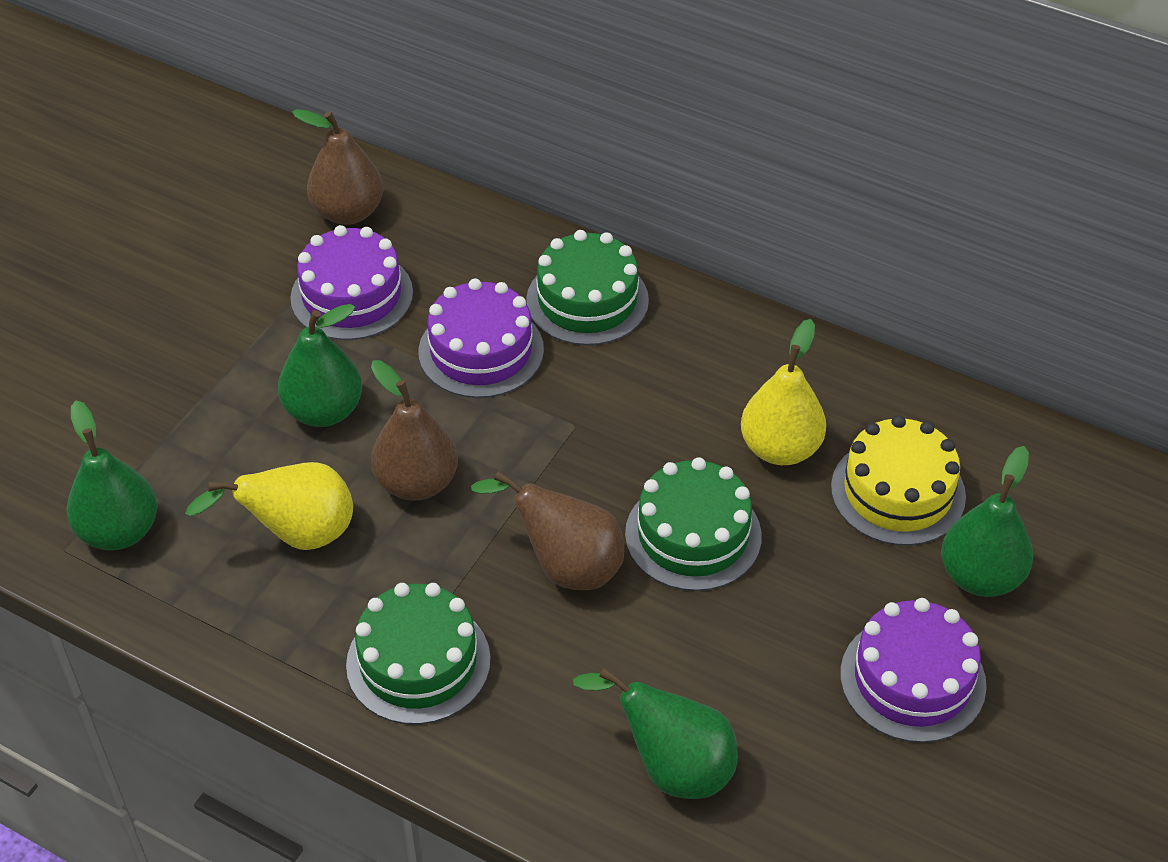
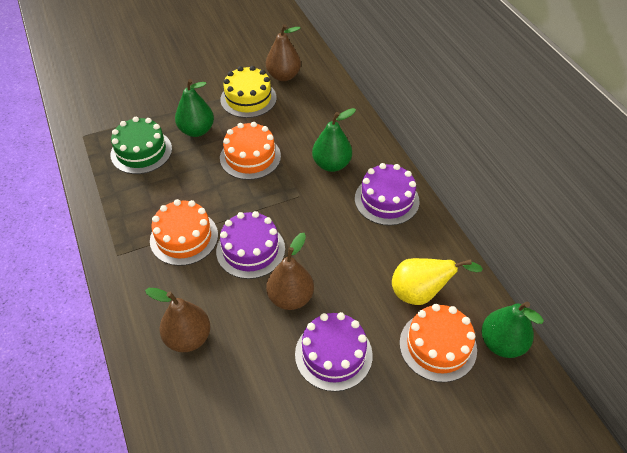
green cake: [346,583,491,725] [526,230,649,346] [625,457,762,591] = 3 -> [111,117,172,174] = 1
green pear: [67,400,157,551] [278,304,362,427] [573,668,738,799] [941,446,1033,597] = 4 -> [175,79,214,137] [312,108,356,172] [481,302,544,358] = 3
orange cake: none = 0 -> [150,199,218,266] [220,122,281,180] [400,304,477,382] = 3
yellow pear: [185,462,353,550] [741,319,826,465] = 2 -> [392,258,483,305] = 1

